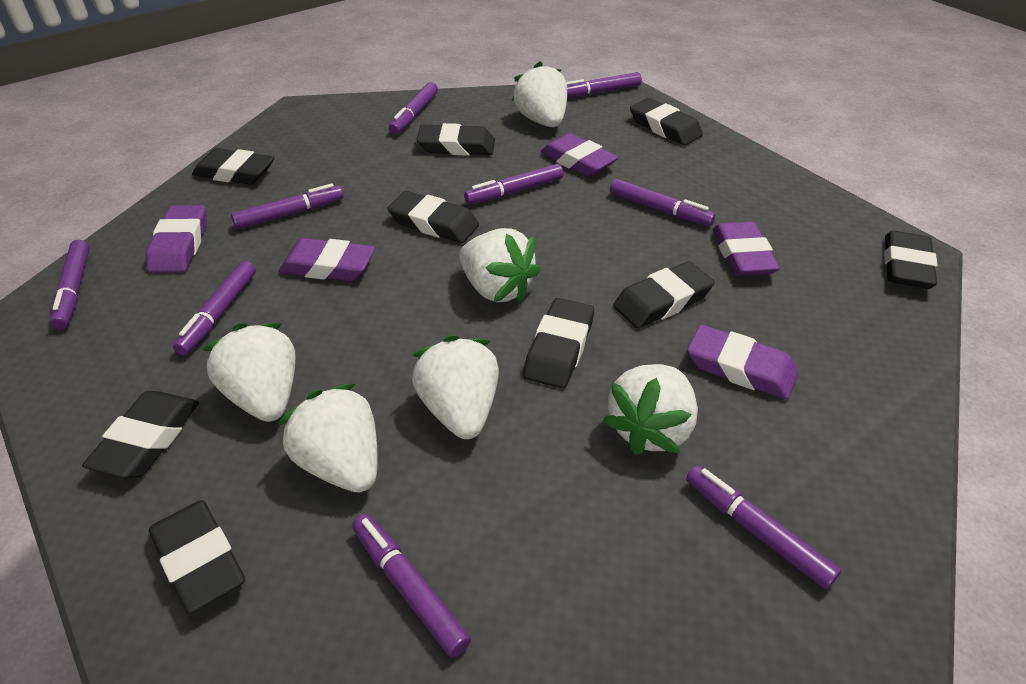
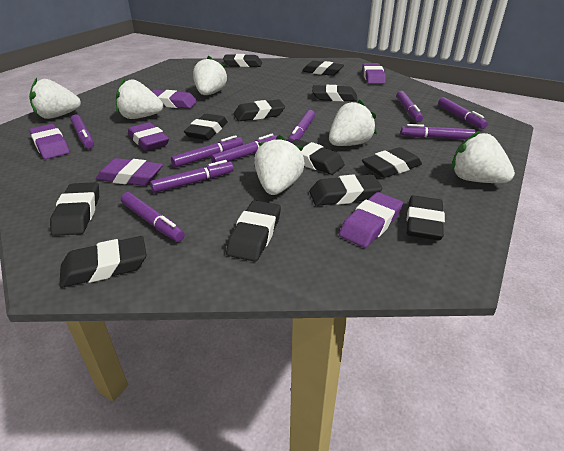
black eraser: [82,391,199,478] [149,500,245,614] [192,148,275,185] [387,191,479,243] [416,123,495,156] [523,298,594,389] [613,261,715,328] [630,98,703,145] [884,231,938,289] = 9 -> [50,182,99,236] [59,236,147,288] [184,114,228,140] [223,54,262,67] [226,200,281,262] [234,99,285,121] [290,139,345,175] [302,61,344,76] [309,174,382,206] [312,85,358,102] [362,147,422,178] [406,195,445,240] = 12
purple eraser: [146,205,207,273] [279,238,375,281] [541,133,619,177] [687,325,798,400] [713,221,780,276] = 5 -> [29,124,70,159] [96,158,163,186] [128,122,169,151] [152,90,197,109] [339,192,403,248] [362,63,386,84] = 6

